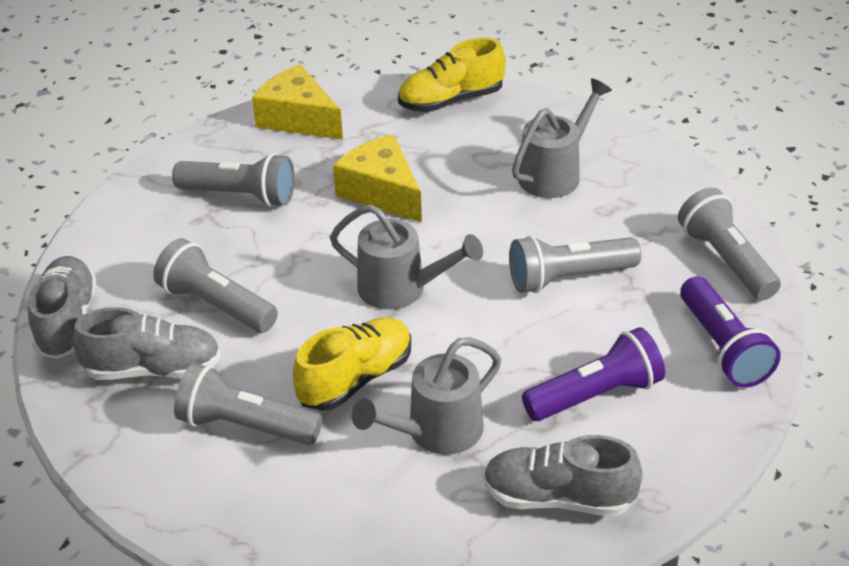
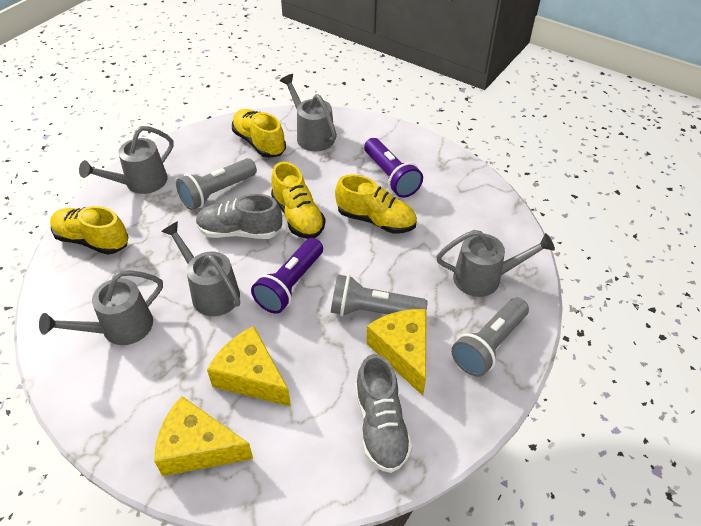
grey flashlight: [153,238,278,333] [172,153,295,207] [174,363,322,445] [509,235,641,293] [678,187,781,300] = 5 -> [176,158,257,210] [331,274,428,316] [451,298,529,377] = 3
grey shoe: [28,256,97,359] [72,307,221,380] [483,435,643,516] = 3 -> [196,194,282,239] [355,354,412,473] = 2
grey watering can: [330,204,483,309] [352,338,501,455] [512,78,612,198] = 3 -> [39,270,163,345] [79,126,174,194] [161,221,240,316] [280,74,337,152] [436,230,555,297] = 5
yellow cheese: [252,64,343,140] [333,134,422,223] = 2 -> [154,396,253,476] [207,326,291,406] [366,309,427,396] = 3
yellow shoe: [293,317,411,411] [398,37,506,112] = 2 -> [50,206,128,255] [232,109,286,158] [271,162,325,239] [335,174,417,234] = 4

